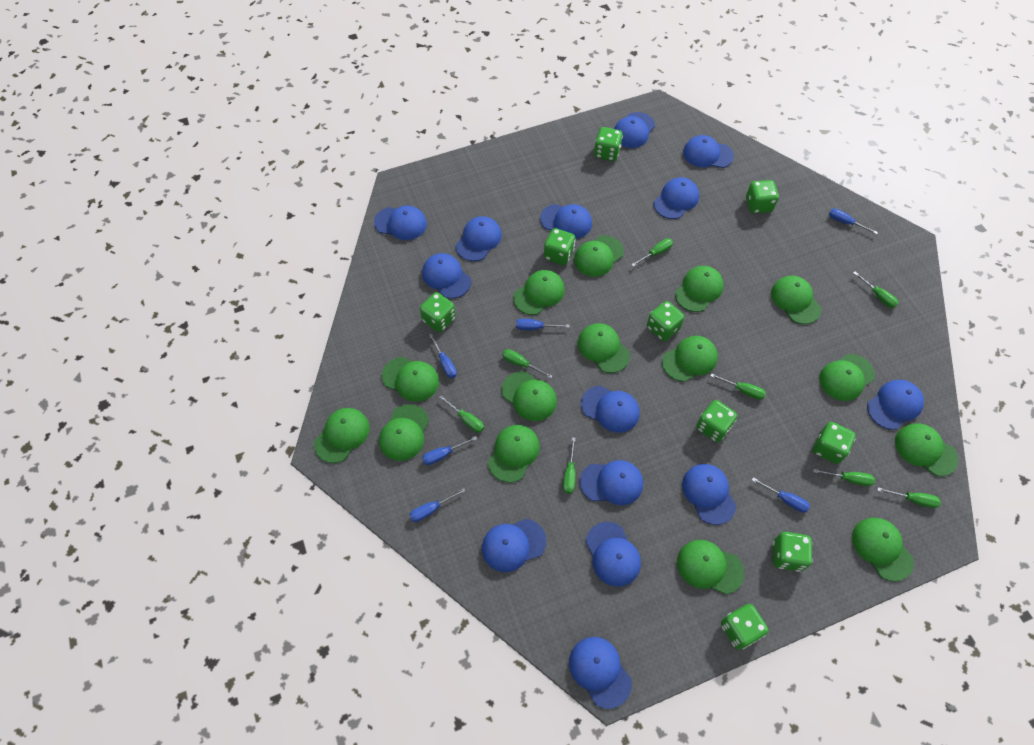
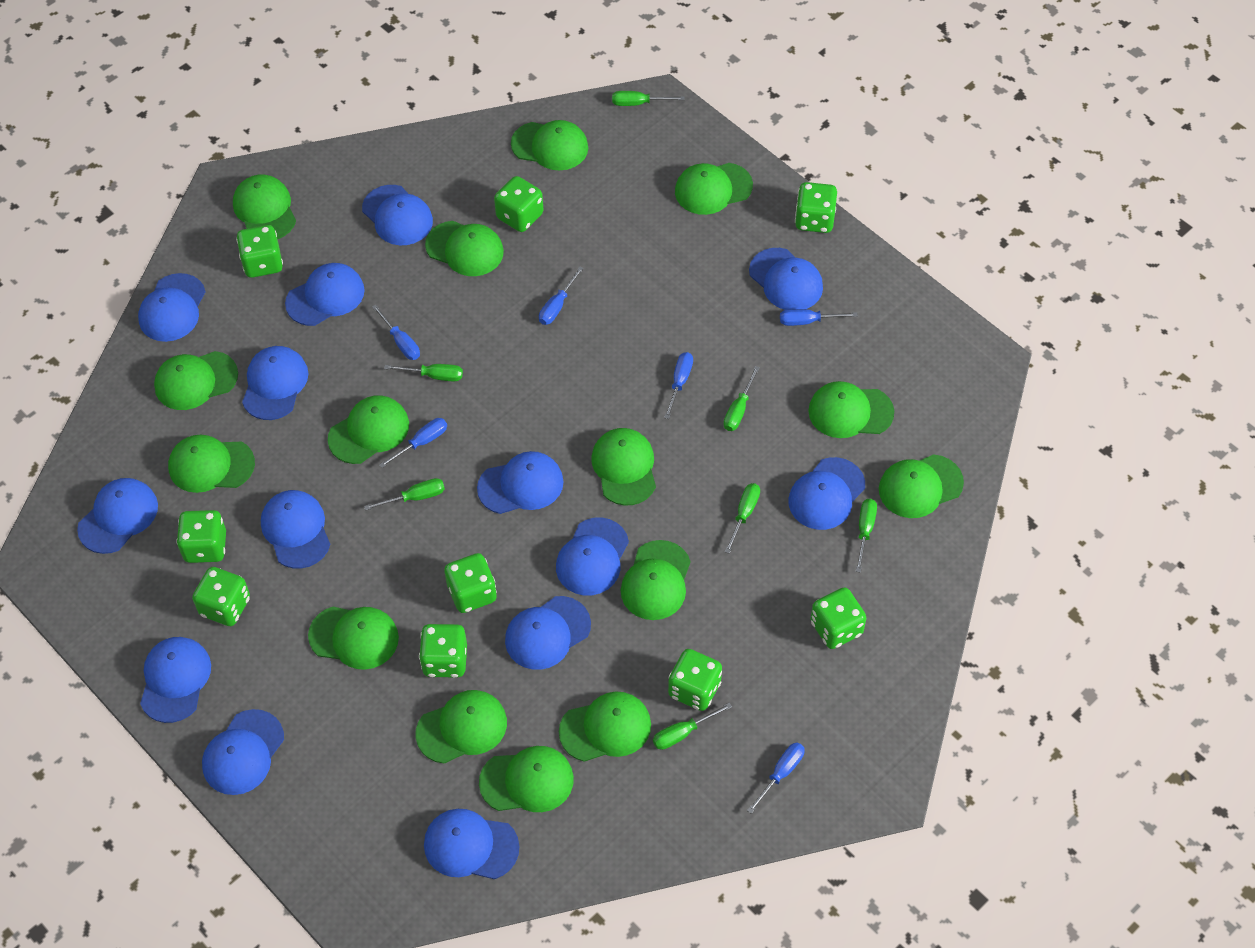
green screwdriver: [439,395,484,433] [502,349,553,378] [563,437,575,494] [631,238,673,267] [710,373,766,400] [813,469,875,486] [853,271,898,308] [877,487,941,508] = 8 -> [364,478,445,511] [384,364,463,382] [612,91,685,106] [653,702,732,750] [724,366,760,431] [725,483,760,554] [856,499,877,573] = 7

